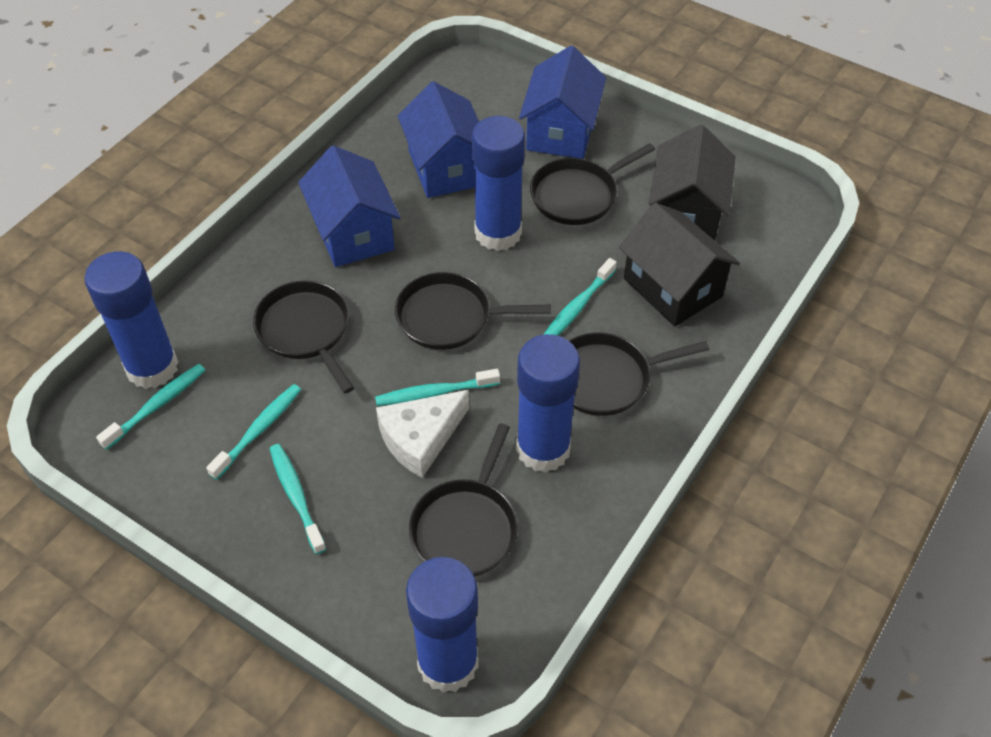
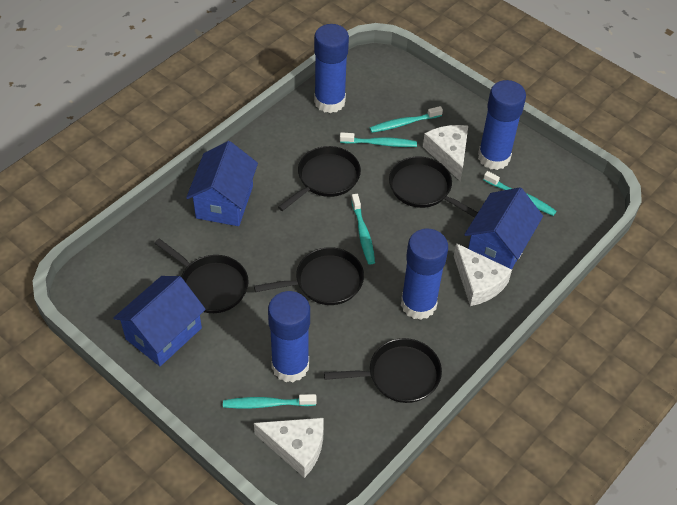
black house: [619,203,740,326] [649,124,736,240] = 2 -> none = 0
white cheese: [376,390,469,478] = 1 -> [254,418,324,478] [423,125,468,181] [454,243,512,306] = 3

